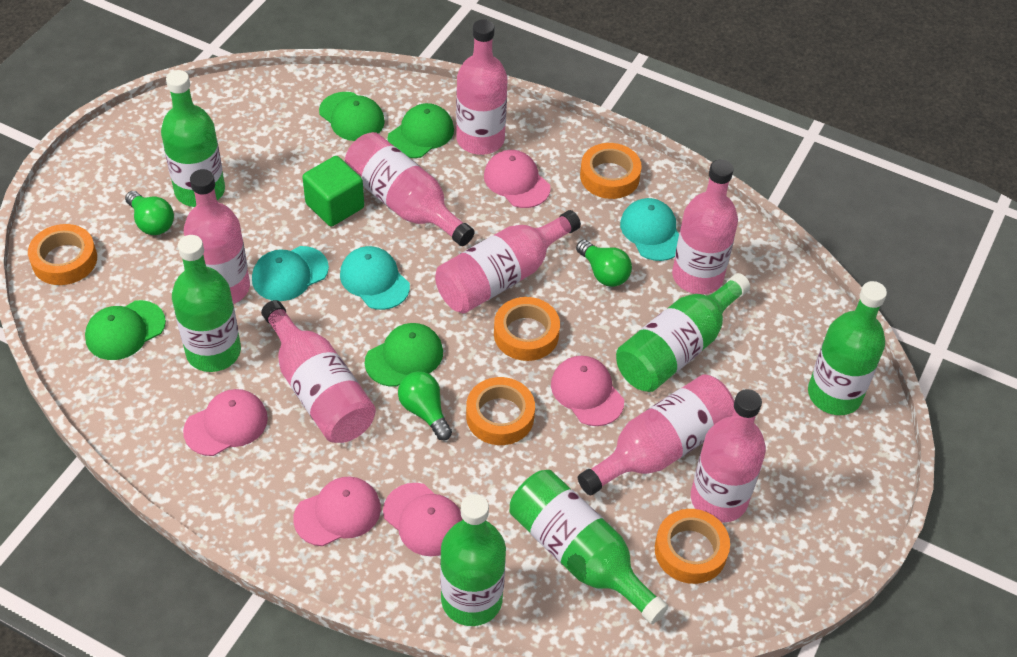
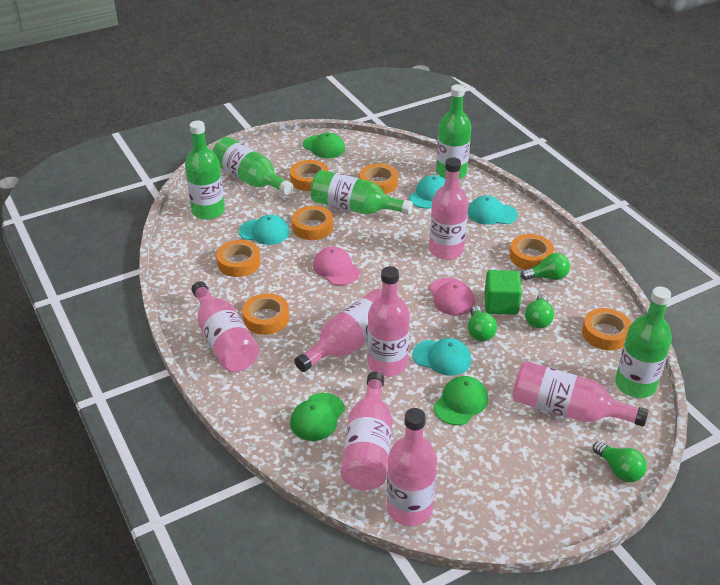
green bottle: [161,70,225,207] [172,235,241,372] [440,494,506,626] [510,470,668,624] [616,273,750,392] [808,281,887,415] = 6 -> [185,121,225,220] [213,137,293,195] [310,170,413,215] [436,84,471,179] [615,286,672,398] = 5
green cap: [85,300,166,360] [319,92,385,141] [365,323,443,387] [387,103,454,158] = 4 -> [290,393,345,441] [303,133,345,158] [434,376,488,425] = 3
green light bulb: [125,191,174,235] [398,371,452,440] [576,240,632,287] = 3 -> [468,306,497,341] [521,253,570,280] [525,294,554,328] [593,441,647,482] = 4
orange tape: [28,224,97,285] [466,377,535,445] [494,297,560,361] [580,143,642,199] [655,509,730,584] = 5 -> [216,240,261,277] [242,293,289,335] [290,160,328,191] [292,206,333,240] [359,164,398,194] [510,234,554,270] [582,308,632,350] = 7
pink bottle: [184,169,250,304] [261,300,376,443] [345,132,475,246] [435,210,581,314] [456,19,508,155] [578,374,734,495] [672,159,738,294] [691,389,766,523] = 8 -> [191,281,259,372] [294,289,382,372] [341,372,392,490] [367,266,410,377] [387,408,437,526] [429,157,468,260] [512,361,648,427] = 7
pink cap: [183,389,268,456] [293,477,381,546] [383,483,463,556] [484,150,550,208] [551,356,624,426] = 5 -> [313,247,360,285] [429,278,475,316] = 2
turquoise cap: [252,246,329,301] [340,246,410,310] [620,198,679,261] = 3 -> [239,215,289,245] [409,175,445,209] [412,338,471,376] [468,196,518,225] = 4

